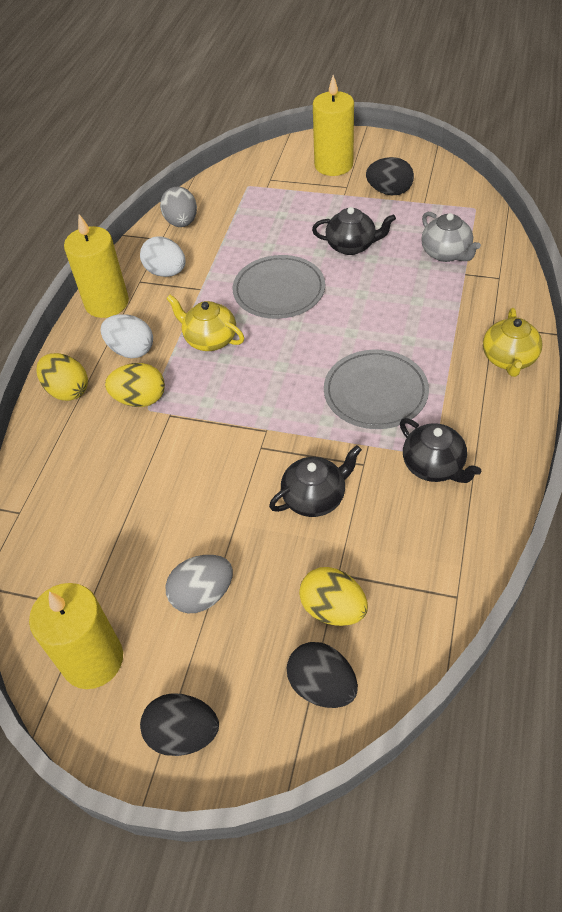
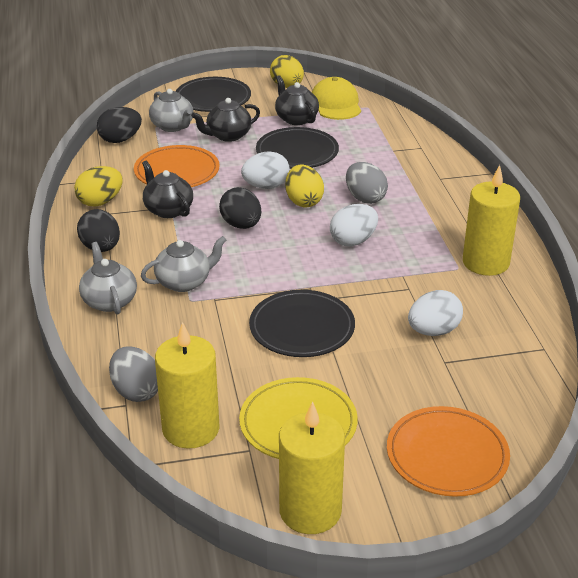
black plate: none = 0 -> [176,77,251,112] [249,290,355,357] [256,127,339,169] = 3
grey plate: [233,255,325,319] [324,350,429,429] = 2 -> none = 0
grey teapot: [421,212,481,262] = 1 -> [79,242,137,315] [141,236,226,292] [149,89,193,132] = 3
orange plate: none = 0 -> [134,145,220,187] [387,406,510,497] = 2
white egg: [101,314,153,358] [140,236,185,277] = 2 -> [241,151,290,189] [330,204,378,246] [408,290,463,336] = 3
yellow cap: none = 0 -> [312,77,361,120] = 1
yellow plate: none = 0 -> [239,377,358,459] = 1
yellow teapot: [166,295,244,351] [483,308,543,377] = 2 -> none = 0

